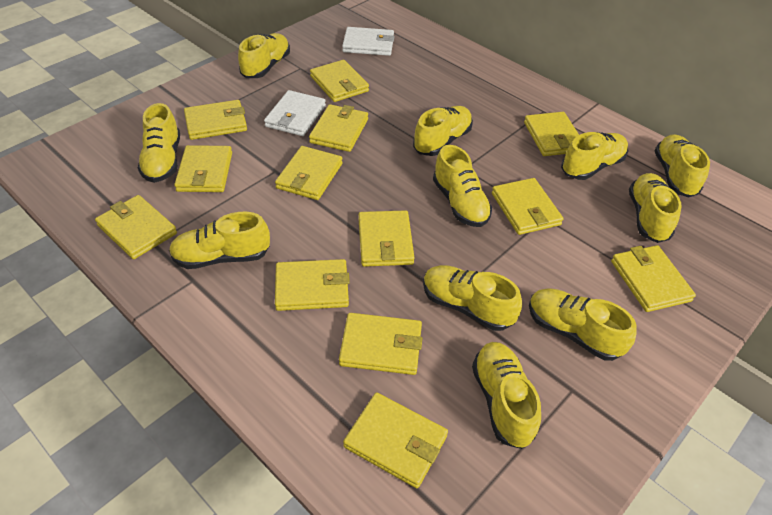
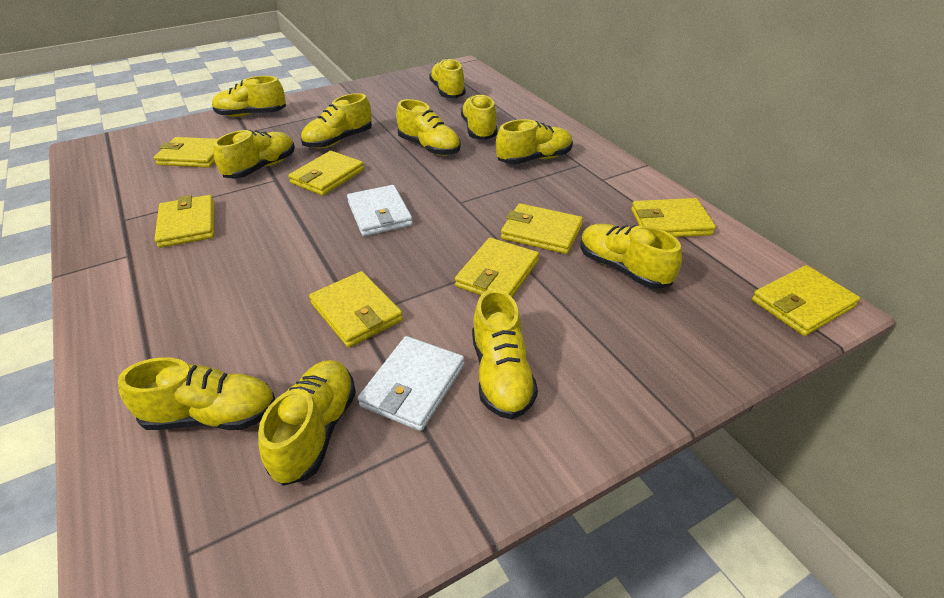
yellow wallet: [95,195,177,259] [174,145,232,192] [184,100,247,140] [275,146,343,200] [275,259,350,311] [309,104,368,152] [310,60,369,102] [339,313,422,375] [343,393,448,488] [358,210,414,267] [492,178,563,235] [524,112,579,156] [611,245,696,312] = 13 -> [154,137,217,168] [155,195,214,248] [288,151,364,196] [309,271,403,348] [455,238,539,297] [501,203,583,254] [631,198,716,237] [752,265,860,336] = 8

